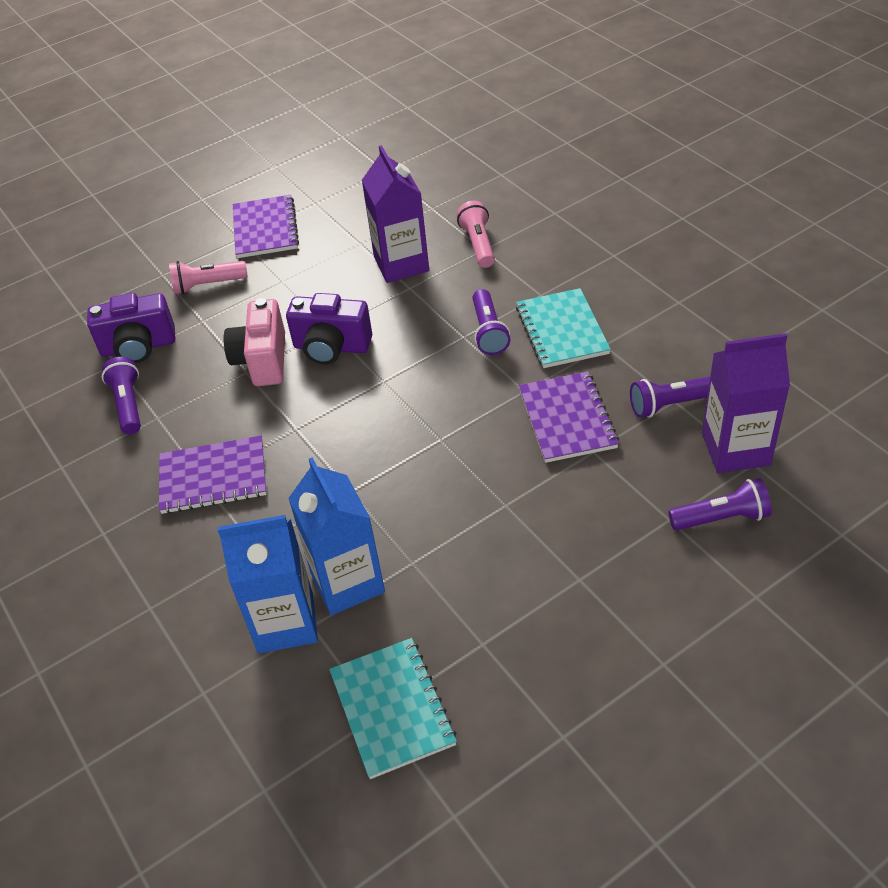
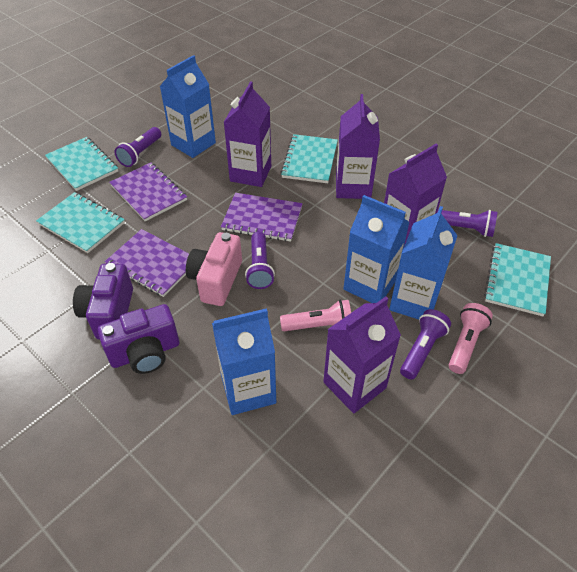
blue carton: [218,515,318,654] [288,458,385,615] = 2 -> [160,55,216,158] [212,308,276,415] [343,195,410,303] [389,206,458,319] = 4
purple carton: [362,145,429,283] [702,333,790,473] = 2 -> [223,81,271,187] [323,297,401,413] [336,94,380,199] [384,144,447,246] = 4
turquoise notebook: [329,638,457,779] [516,288,611,368] = 2 -> [36,192,125,253] [45,137,118,191] [281,134,338,183] [484,243,551,316] = 4

